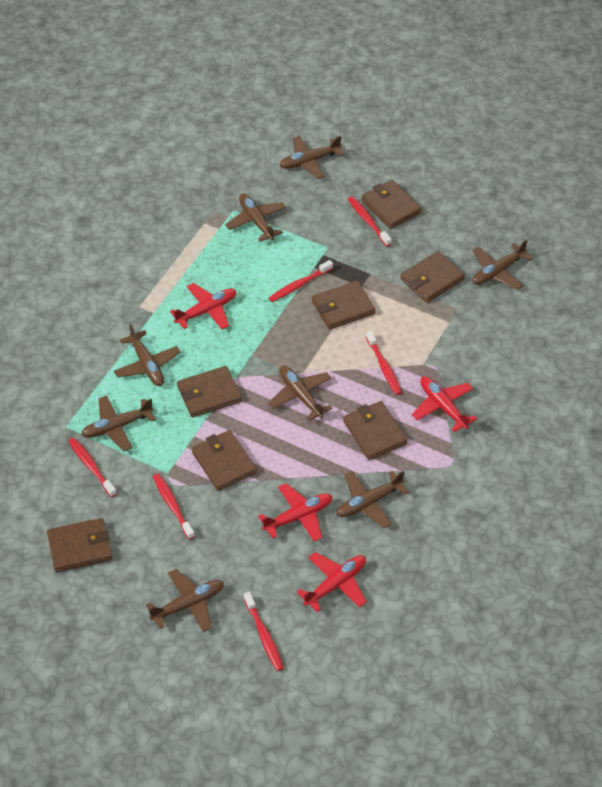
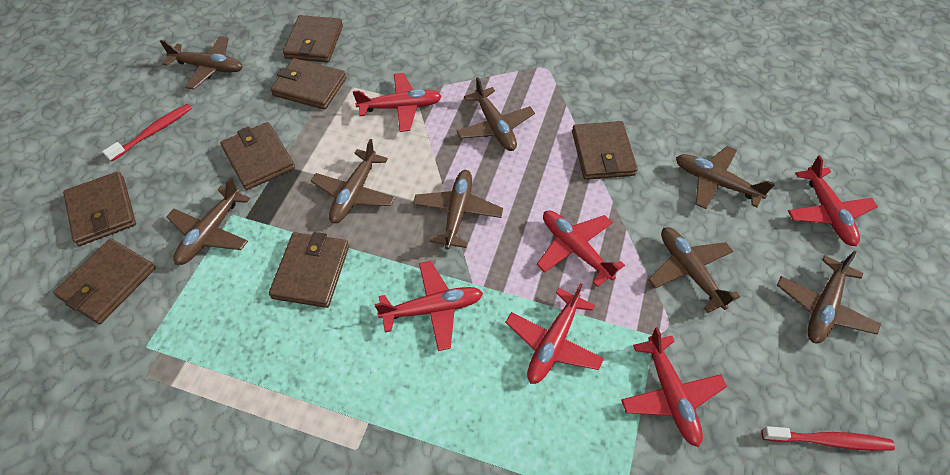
red plane: [170,283,236,330] [258,483,332,542] [297,552,367,612] [412,376,477,432] = 4 -> [353,73,442,132] [375,261,483,351] [505,283,604,384] [537,211,625,287] [621,327,727,447] [788,155,878,246] = 6
red toothbrush: [69,437,117,497] [153,473,195,540] [244,592,284,671] [269,260,333,302] [348,196,392,246] [366,330,402,395] = 6 -> [102,104,192,162] [761,426,895,451] = 2

